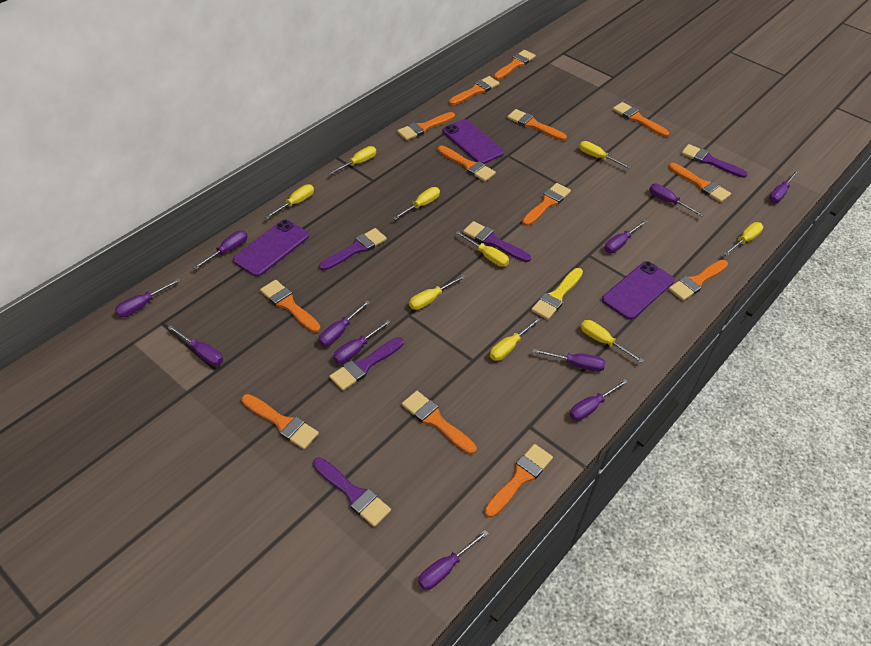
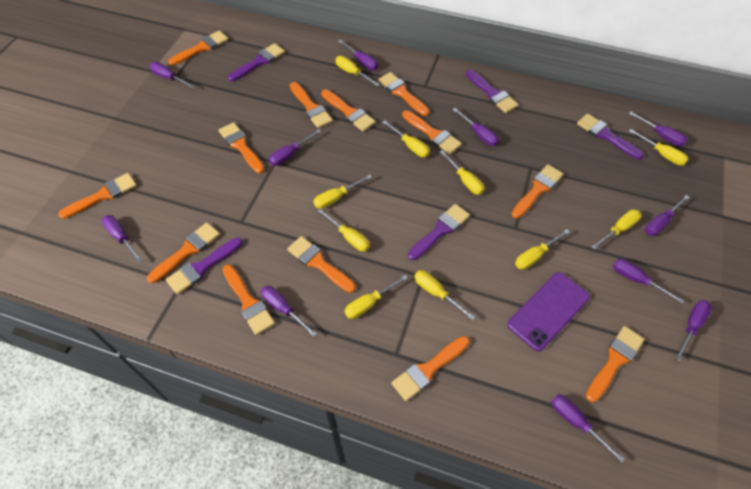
purple phone: [233,220,309,277] [442,119,504,164] [602,261,675,320] = 3 -> [507,272,590,351] = 1
yellow brush: [531,268,583,320] = 1 -> none = 0
yellow screwdriver: [265,184,314,219] [328,146,376,175] [393,187,440,220] [409,275,465,310] [456,231,509,267] [490,317,540,361] [579,141,631,169] [581,320,644,363] [723,222,763,256] = 9 -> [313,175,372,209] [317,208,370,252] [335,56,380,86] [344,275,408,319] [382,120,430,157] [414,270,475,321] [440,150,485,195] [515,229,570,270] [592,209,641,250] [629,129,688,165] = 10

